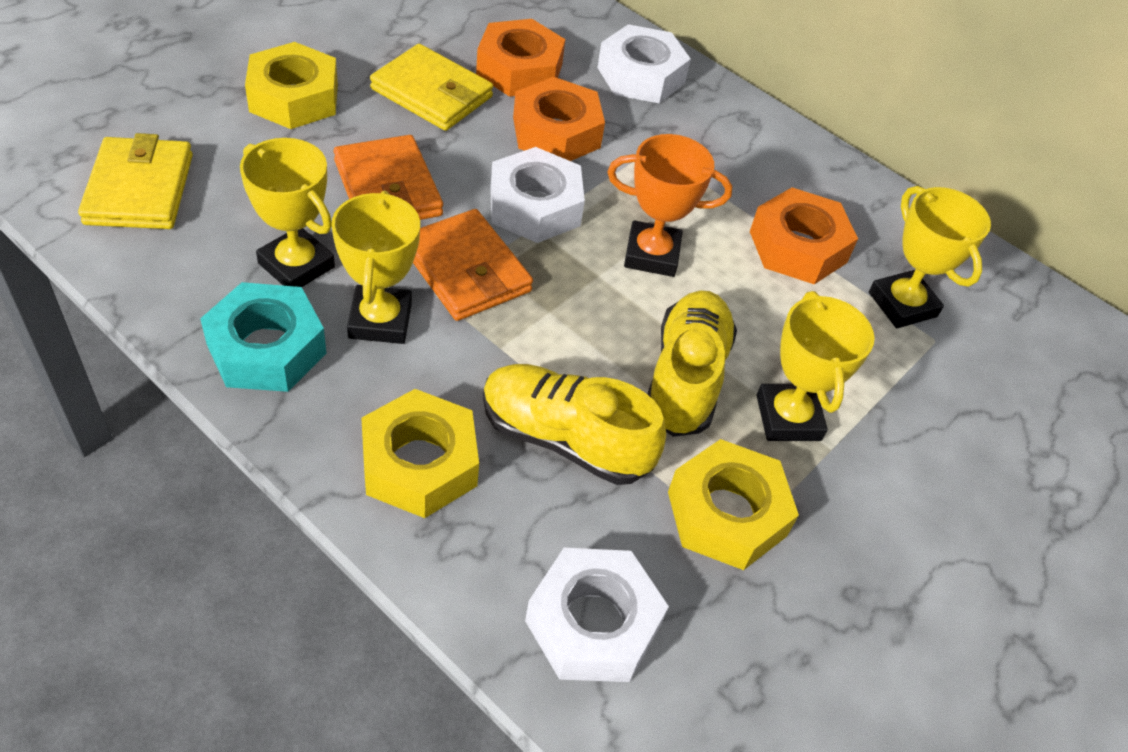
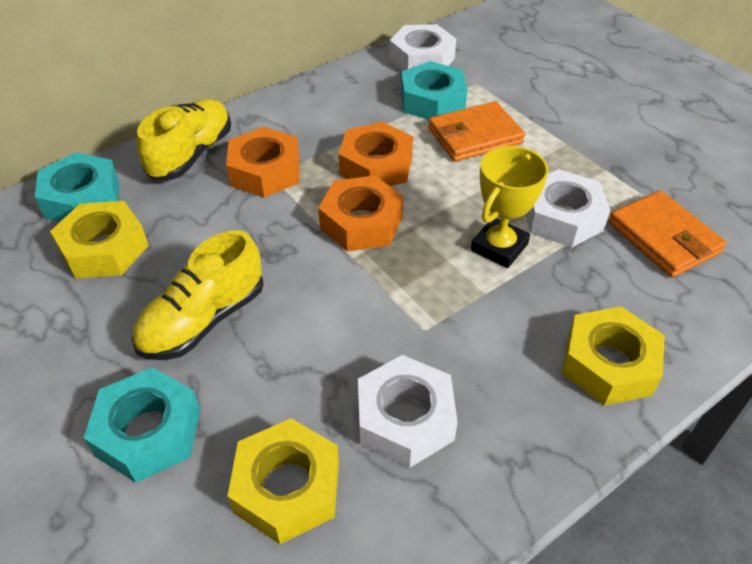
orange trophy: [607,134,732,277] = 1 -> none = 0
turquoise nut: [200,282,326,392] = 1 -> [35,153,119,222] [84,367,200,483] [401,61,468,120] = 3
yellow trophy: [240,138,335,287] [331,190,420,344] [757,291,875,441] [869,186,991,328] = 4 -> [471,146,549,268] = 1
yellow wallet: [78,133,193,229] [370,44,493,131] = 2 -> none = 0

